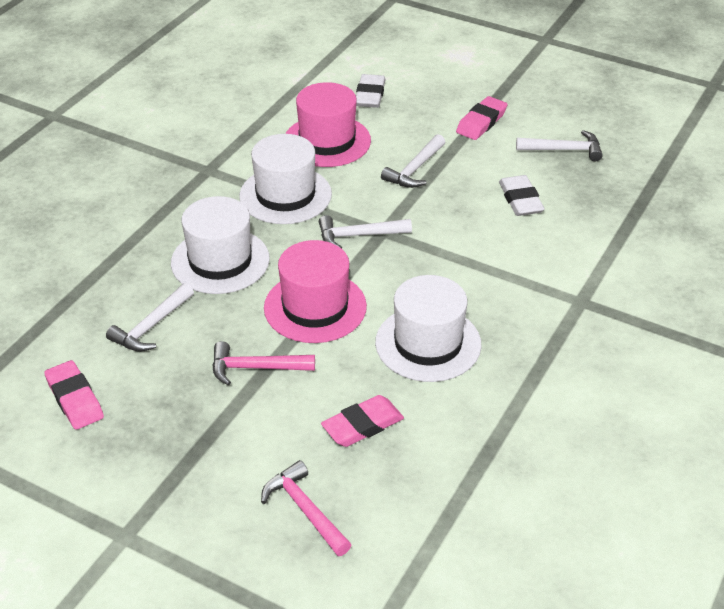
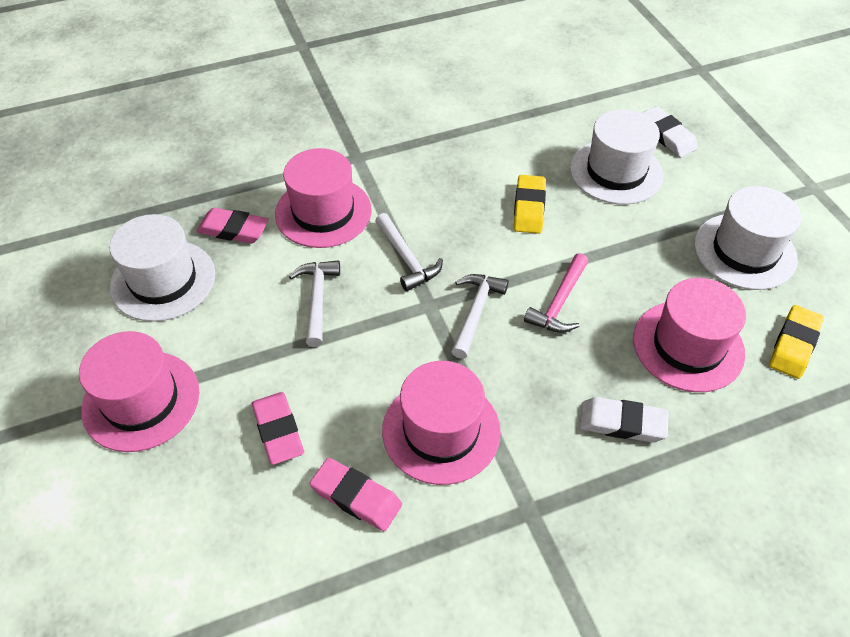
pink hammer: [212,341,315,386] [261,460,351,556] = 2 -> [524,253,588,333] = 1
pink hat: [264,240,367,343] [286,82,371,167] = 2 -> [79,331,199,452] [275,148,372,248] [382,361,501,485] [633,278,746,392] = 4
white hammer: [106,283,194,352] [319,215,412,249] [381,134,445,188] [516,130,603,161] = 4 -> [289,260,340,347] [375,213,443,291] [451,274,509,359] = 3
yellow eraser: none = 0 -> [514,175,546,234] [769,305,824,379] = 2

